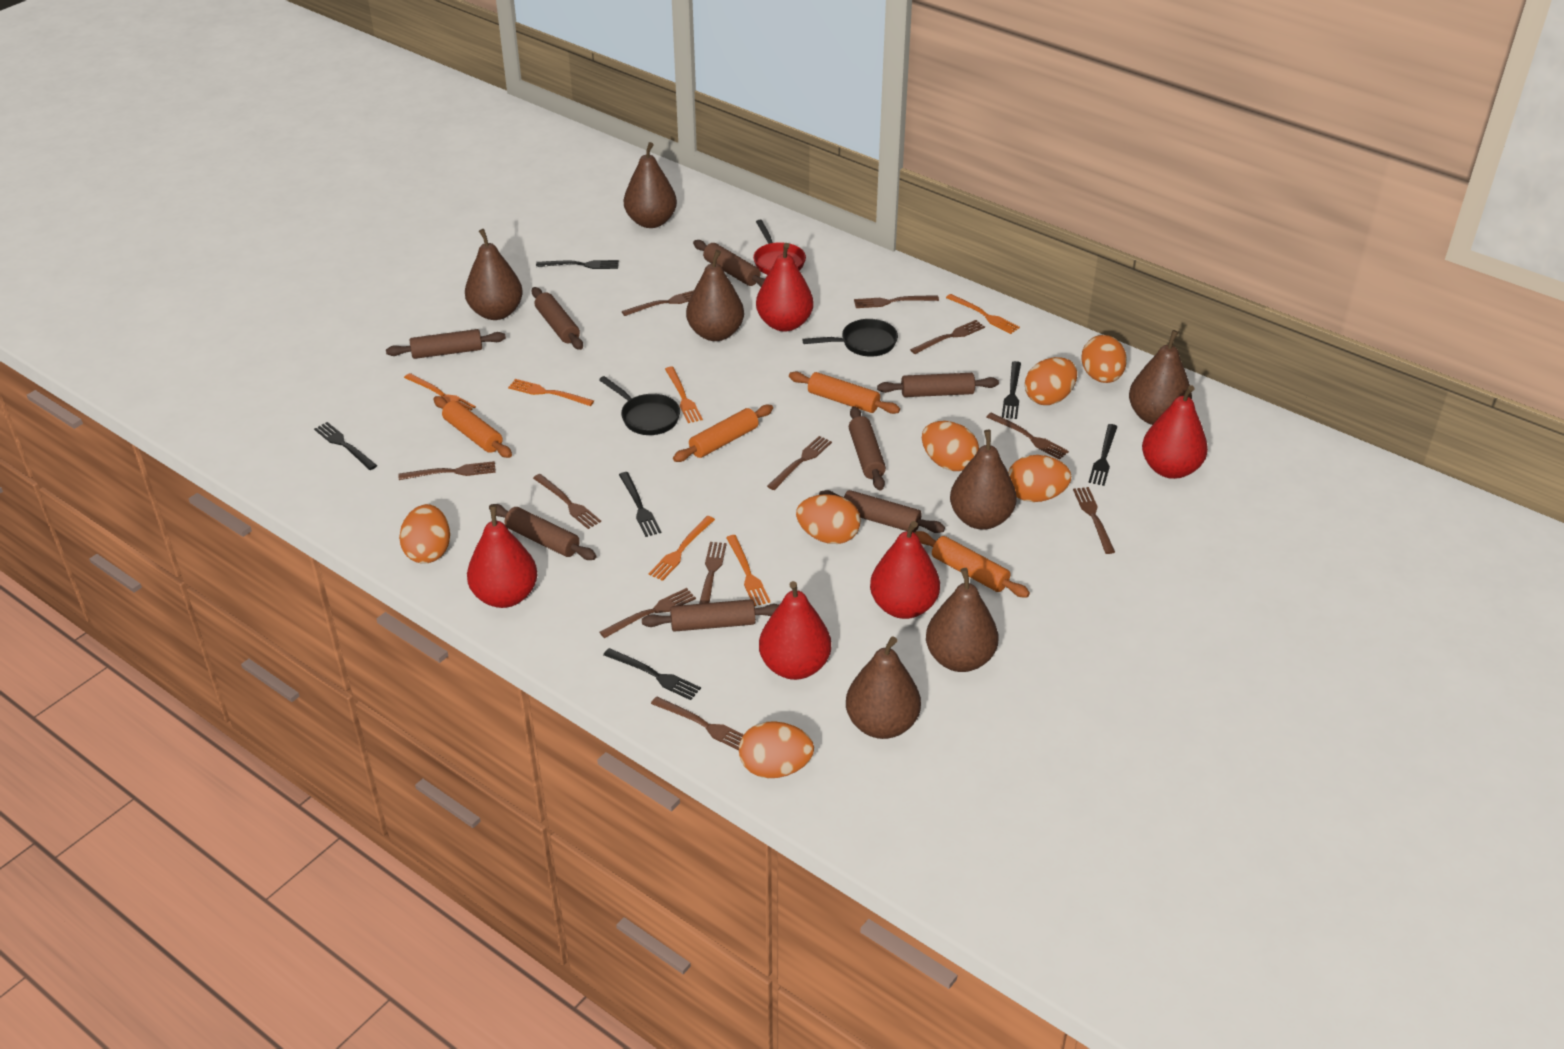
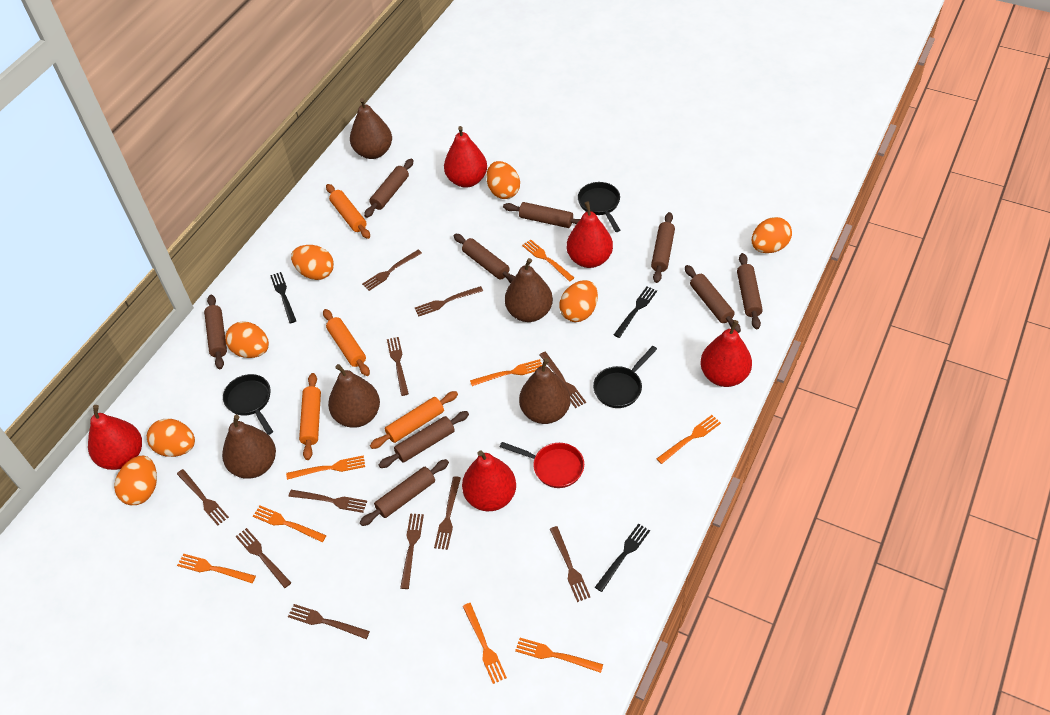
black fork: [314,422,377,470] [536,260,619,269] [603,648,701,700] [619,472,661,537] [1002,361,1021,419] [1088,424,1118,486] = 6 -> [270,272,296,323] [595,523,650,592] [614,286,657,338] = 3
black pan: [599,376,680,435] [802,319,898,357] = 2 -> [223,374,273,435] [578,182,620,232] [593,346,657,408] = 3
brown pear: [465,229,523,320] [624,142,677,228] [686,250,744,341] [846,637,921,739] [926,568,998,672] [950,430,1017,530] [1129,330,1192,425] = 7 -> [222,415,276,479] [328,364,380,428] [350,98,392,159] [505,258,553,322] [519,358,571,424] = 5
brown rolling pin: [386,329,506,359] [489,504,597,560] [532,287,583,350] [642,599,779,632] [693,240,765,287] [819,490,945,533] [849,406,886,490] [877,373,999,397] = 8 -> [204,295,227,369] [360,459,449,526] [364,159,413,218] [379,411,469,468] [454,234,515,283] [503,202,580,228] [651,212,675,283] [685,265,741,333] [737,253,763,329] = 9
orange fork: [404,373,476,410] [508,379,594,406] [649,516,715,581] [665,367,703,423] [726,535,770,606] [946,294,1020,334] = 6 -> [177,553,256,583] [253,506,326,542] [286,455,365,480] [463,603,507,684] [470,359,542,386] [515,638,603,673] [522,240,574,282] [656,415,721,464] = 8

